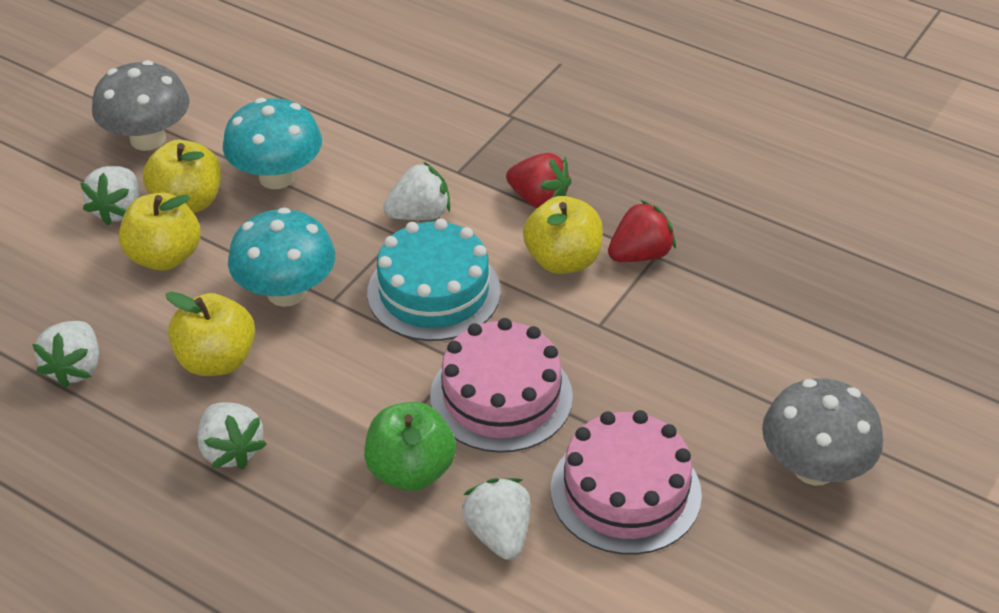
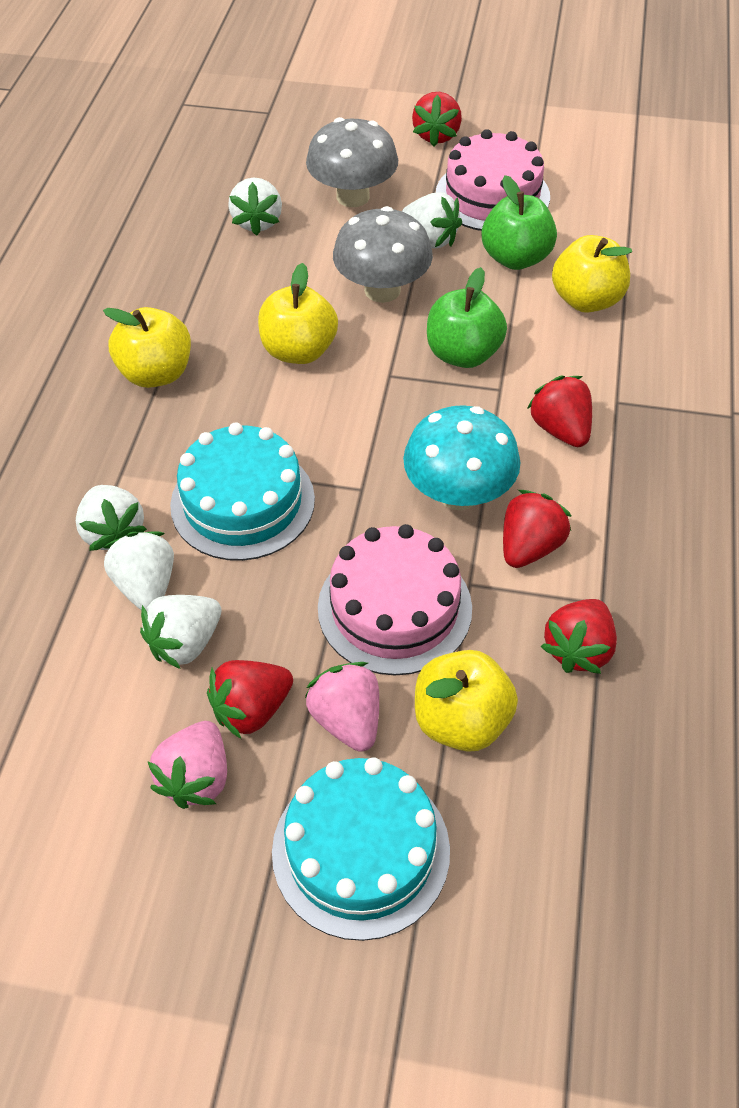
green apple: [364,402,456,491] = 1 -> [427,267,507,368] [482,175,557,270] = 2
pink strawberry: none = 0 -> [147,721,227,809] [305,662,379,752] = 2
red strawberry: [506,153,572,208] [608,200,676,262] = 2 -> [207,660,293,739] [412,92,462,147] [503,490,571,568] [527,376,592,447] [541,599,617,674] = 5
turquoise cake: [367,218,501,341] = 1 -> [170,423,315,561] [272,757,450,941] = 2
turquoise mushroom: [223,98,322,189] [228,208,335,307] = 2 -> [403,405,520,510] = 1

